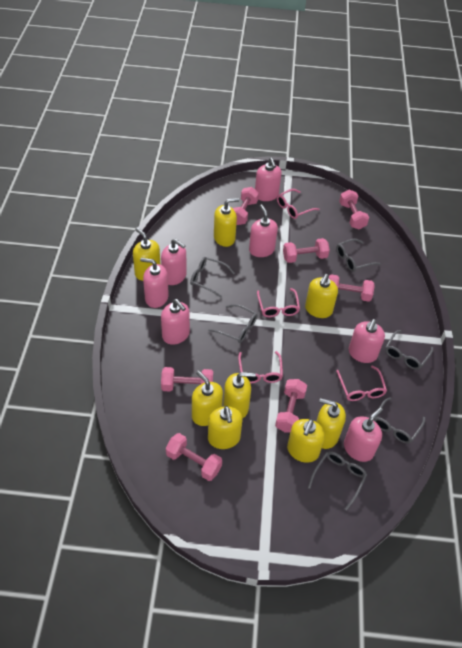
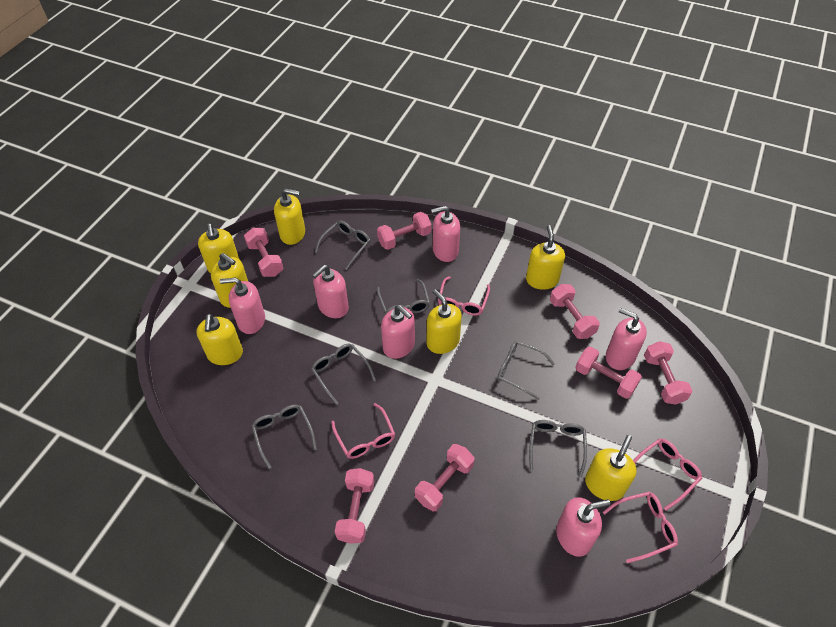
pink soap dispenser: [140,258,169,308] [161,239,187,285] [161,299,190,345] [249,204,278,257] [255,157,282,201] [344,407,383,462] [349,319,385,363] = 7 -> [220,278,265,334] [312,265,349,318] [381,305,415,359] [431,206,460,262] [556,497,611,557] [606,308,647,370] = 6
yellow soap dispenser: [133,228,160,281] [192,370,223,426] [208,406,243,449] [214,198,239,247] [223,372,256,419] [287,419,325,463] [305,274,338,318] [316,398,346,449] = 8 -> [196,314,243,365] [198,224,240,273] [211,253,248,308] [274,188,305,245] [427,289,462,354] [526,225,565,290] [585,435,637,501] = 7

